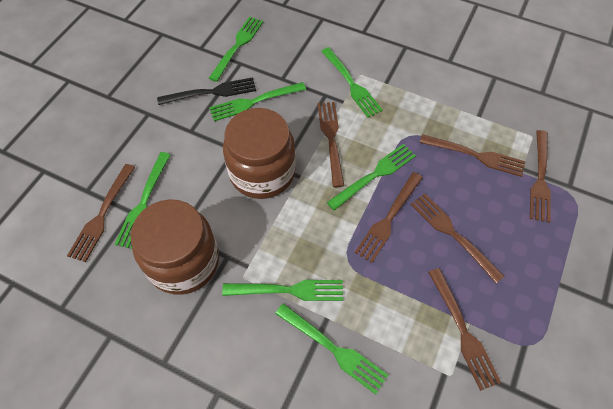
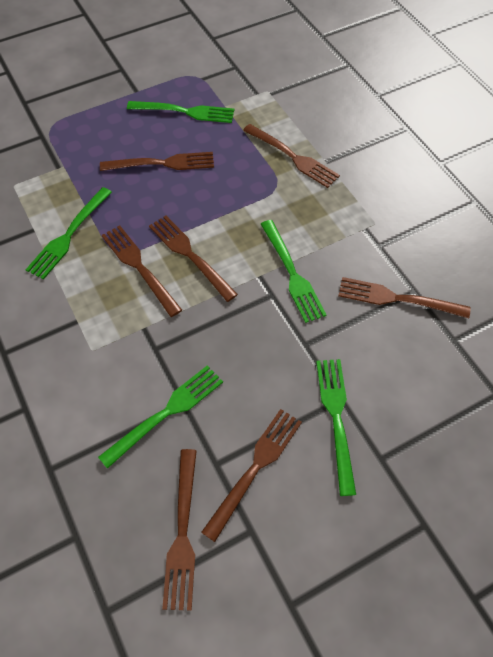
black fork: [157,77,256,105] = 1 -> none = 0
brown jar: [131,199,219,295] [223,108,296,199] = 2 -> none = 0
green fork: [115,152,170,249] [209,16,263,82] [209,82,306,121] [222,280,343,301] [275,303,388,394] [321,47,383,117] [327,144,416,211] = 7 -> [26,187,112,280] [98,365,223,469] [127,101,234,123] [261,220,327,323] [316,359,356,496] = 5

